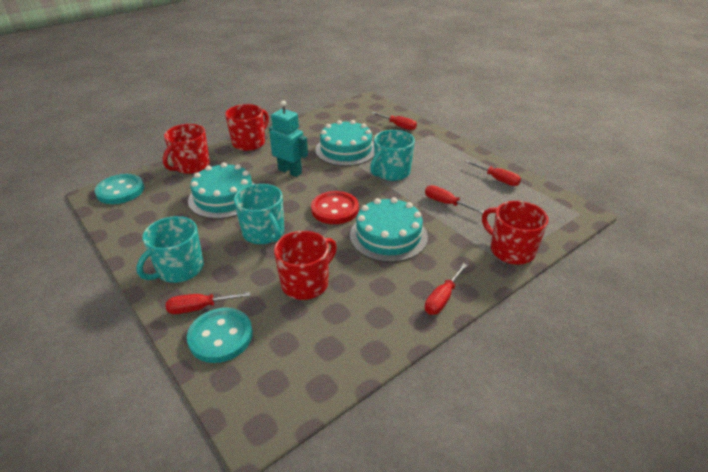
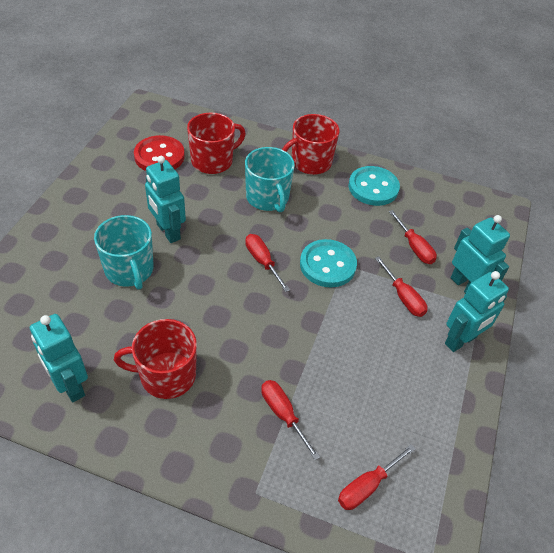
red mug: [163,124,210,174] [225,104,269,151] [274,231,337,300] [482,201,548,265] = 4 -> [114,319,197,399] [187,113,246,174] [282,114,339,175] = 3
turquoise cake: [188,162,254,219] [316,120,374,166] [350,197,428,262] = 3 -> none = 0
turquoise mug: [137,216,204,283] [234,184,284,244] [370,130,415,181] = 3 -> [94,215,154,290] [245,147,295,212] = 2
turquoise robot: [269,100,308,177] = 1 -> [30,314,88,402] [145,156,186,243] [445,271,509,352] [451,215,510,293] = 4

